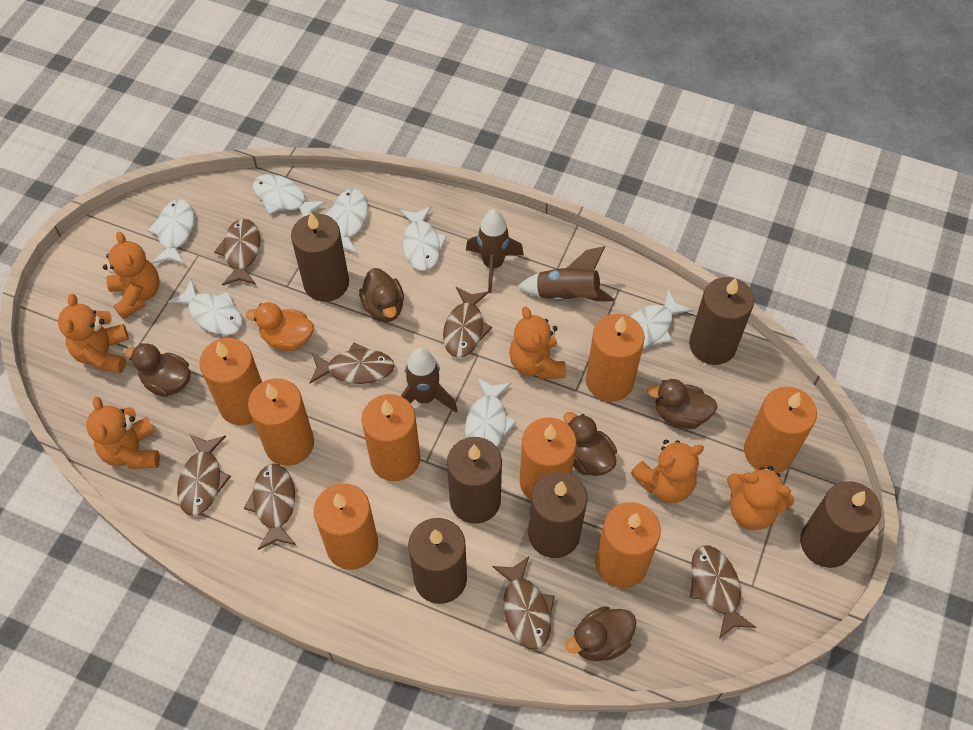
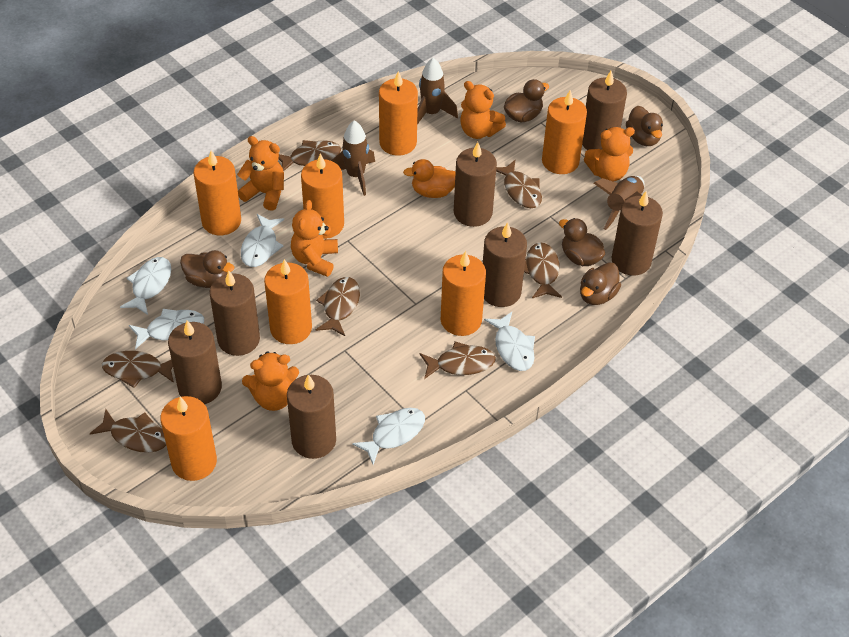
brown candle: [291,212,349,302] [408,518,467,604] [447,437,502,524] [528,472,587,558] [689,277,754,365] [800,481,881,568] = 6 -> [168,320,222,404] [210,271,260,356] [287,374,336,459] [454,142,497,227] [483,222,527,307] [582,71,627,150] [611,191,663,275] = 7
orange candle: [199,338,262,425] [248,378,314,466] [314,483,378,570] [362,394,420,481] [520,418,576,500] [586,314,645,402] [595,502,661,588] [744,387,817,473] = 8 -> [160,396,217,481] [194,150,241,235] [264,259,312,344] [301,153,344,239] [379,71,418,156] [441,251,486,336] [542,90,587,174] = 7
orange teddy bear: [58,294,129,373] [86,397,160,469] [103,232,160,319] [509,306,566,379] [631,440,704,503] [727,466,794,530] = 6 -> [237,136,284,211] [242,351,299,411] [291,200,338,277] [460,81,506,139] [584,127,635,182] = 5
white fish: [148,199,194,264] [168,279,243,335] [253,174,326,217] [325,189,368,254] [400,206,447,271] [465,378,516,447] [630,289,693,348] = 7 -> [120,257,171,315] [129,309,204,349] [241,214,284,267] [352,408,425,465] [484,312,535,371] = 5

